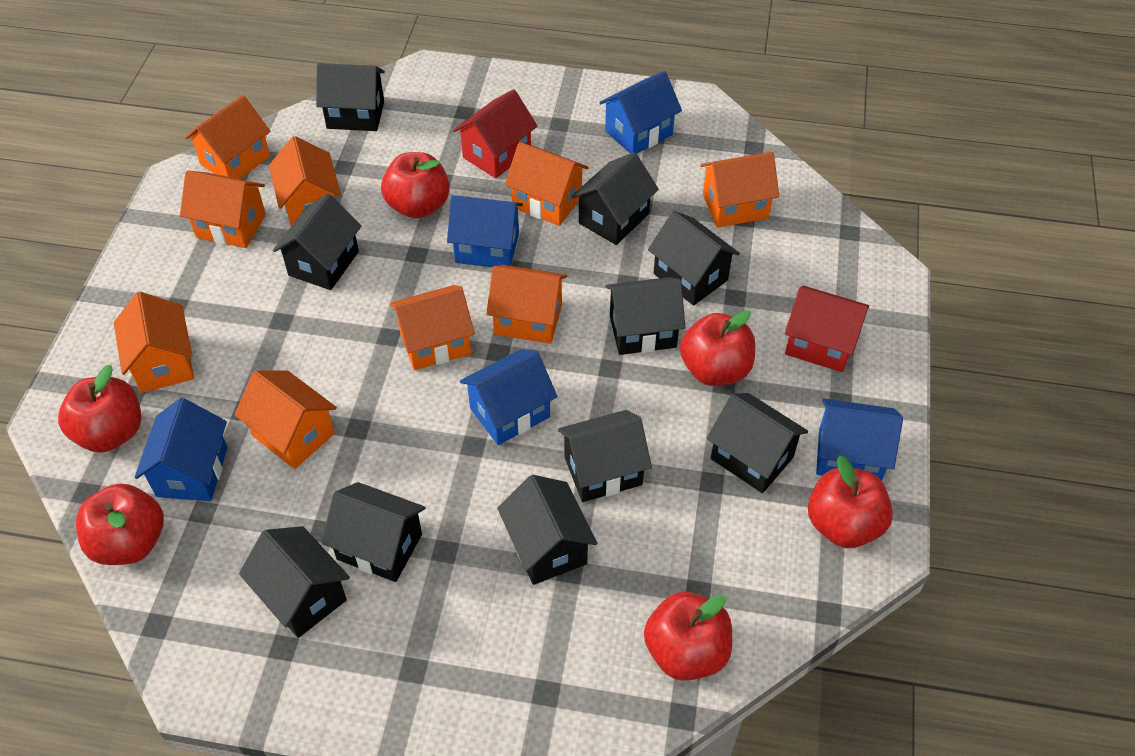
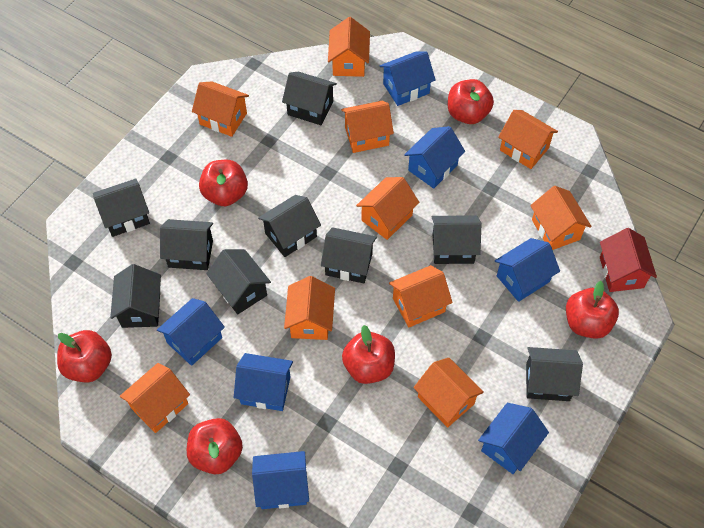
black house: [239,526,350,638] [273,194,362,290] [316,63,385,131] [321,482,426,582] [497,475,597,585] [558,410,652,502] [571,152,659,245] [606,277,686,355] [648,211,740,306] [706,393,808,493] = 10 -> [93,179,150,237] [110,264,161,328] [160,219,213,270] [206,249,271,314] [258,195,321,257] [282,72,337,125] [321,227,377,283] [431,215,481,264] [526,347,583,401] = 9
blue house: [135,398,227,501] [447,195,523,267] [460,350,558,445] [599,71,682,154] [816,398,903,481] = 5 -> [157,298,225,366] [234,353,293,411] [252,451,309,509] [380,51,436,106] [404,126,465,189] [478,403,549,474] [495,238,560,302] = 7
orange house: [114,292,194,393] [180,171,266,248] [185,95,270,179] [234,370,337,469] [269,136,341,226] [390,285,475,370] [486,265,567,344] [505,142,589,226] [700,152,779,228] = 9 -> [120,363,190,433] [192,81,249,137] [284,276,335,340] [328,17,370,77] [341,101,394,153] [356,177,419,240] [389,265,453,327] [413,358,484,428] [498,110,558,169] [530,186,592,250] = 10
red house: [453,89,537,178] [785,286,869,372] = 2 -> [600,228,657,292] = 1

